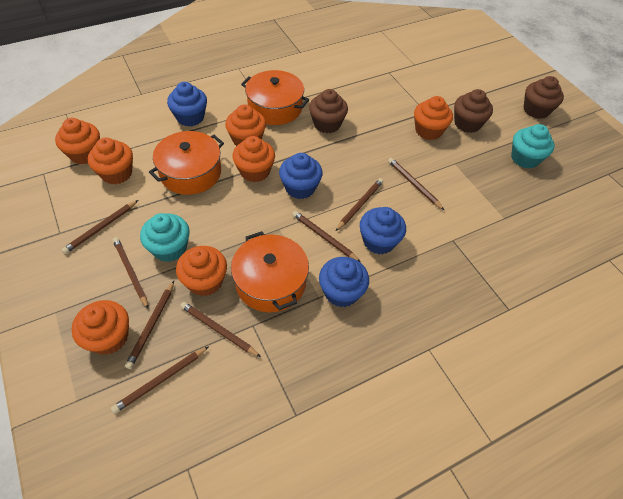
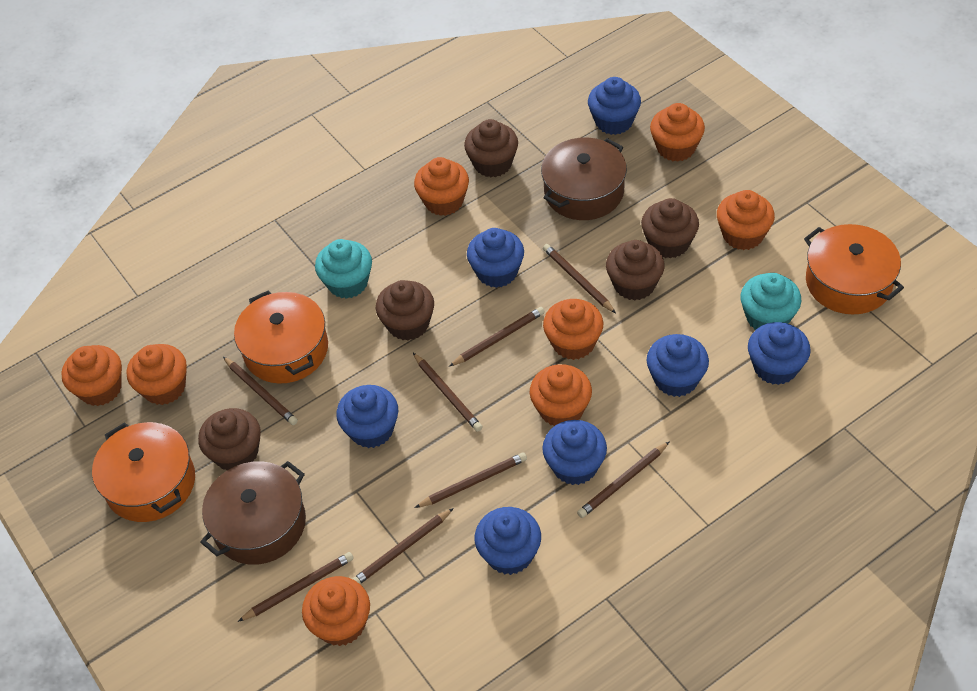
blue cupcake: [167,82,207,127] [279,153,323,199] [319,257,369,307] [360,207,406,254] = 4 -> [336,385,398,448] [467,228,524,288] [475,507,541,575] [542,420,607,485] [588,77,641,135] [647,334,709,397] [748,322,811,385] = 7
brown cupcake: [309,89,348,133] [454,89,493,133] [524,76,564,119] = 3 -> [198,408,261,470] [376,280,434,340] [464,119,518,177] [606,240,665,301] [641,198,699,259] = 5
brown pot: none = 0 -> [200,461,306,565] [541,137,627,220] = 2
orange cupcake: [55,118,100,164] [71,300,129,355] [88,137,133,184] [176,246,227,296] [225,104,266,146] [232,136,275,182] [414,96,453,140] = 7 -> [61,345,122,406] [126,344,187,405] [302,576,370,646] [414,157,469,216] [530,364,592,426] [543,299,603,360] [650,103,705,162] [717,190,775,250] = 8

